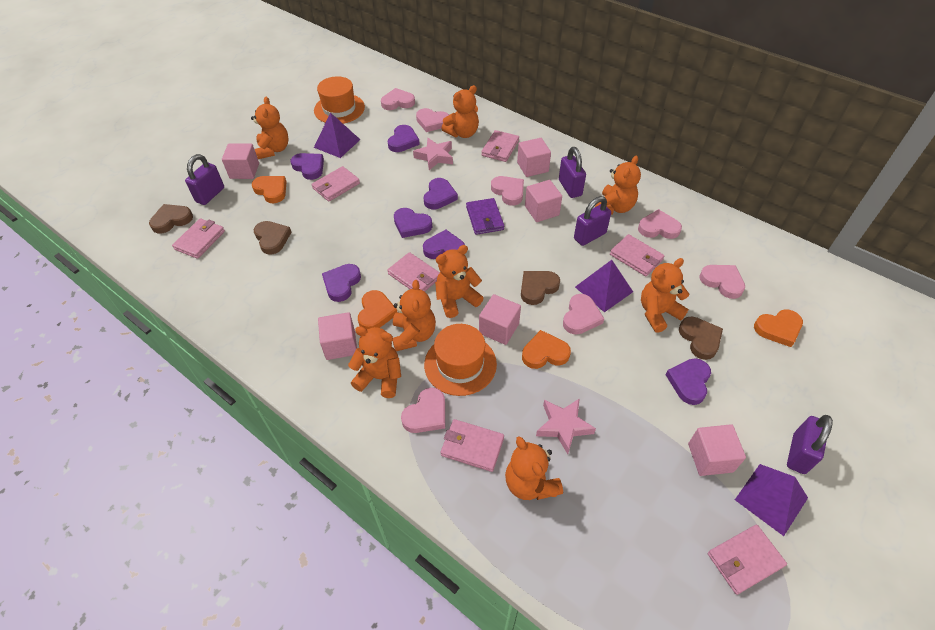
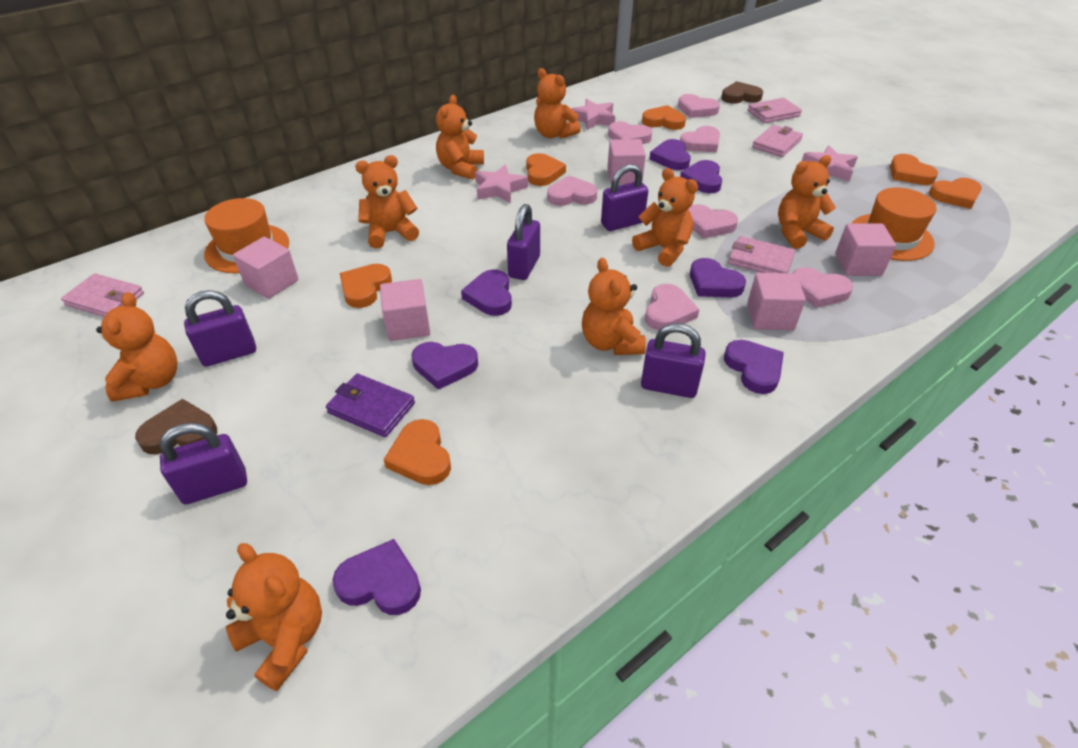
brown heart: [149,204,193,234] [254,221,292,255] [521,271,560,305] [679,317,723,360] = 4 -> [135,399,217,454] [721,81,763,104] = 2
orange heart: [252,176,287,203] [358,290,398,330] [522,330,571,369] [754,309,803,347] = 4 -> [340,264,392,308] [384,419,451,485] [526,153,566,186] [642,105,686,130] [890,154,938,185] [929,178,982,209] = 6
pink cube: [222,143,259,179] [318,312,357,360] [479,294,521,345] [517,138,551,177] [525,180,562,222] [688,424,746,476] = 6 -> [233,237,298,299] [380,279,430,341] [607,139,646,184] [747,273,806,330] [835,223,896,276] = 5
pink star: [413,138,453,170] [536,398,596,454] = 2 -> [475,165,528,203] [571,99,615,130] [802,146,858,182] = 3
pink wallet: [172,218,225,259] [312,166,360,201] [387,252,440,292] [441,419,504,472] [481,130,519,162] [610,234,665,276] [708,525,787,595] = 7 -> [61,273,144,317] [728,236,796,273] [748,98,802,123] [752,125,803,157] = 4
purple padlock: [185,154,224,205] [559,147,586,198] [574,196,611,246] [787,415,833,474] = 4 -> [159,423,247,504] [184,290,256,367] [507,204,540,280] [601,164,648,231] [641,323,706,398] = 5
purple pyramid: [314,112,360,158] [575,260,633,312] [735,464,808,536] = 3 -> none = 0

